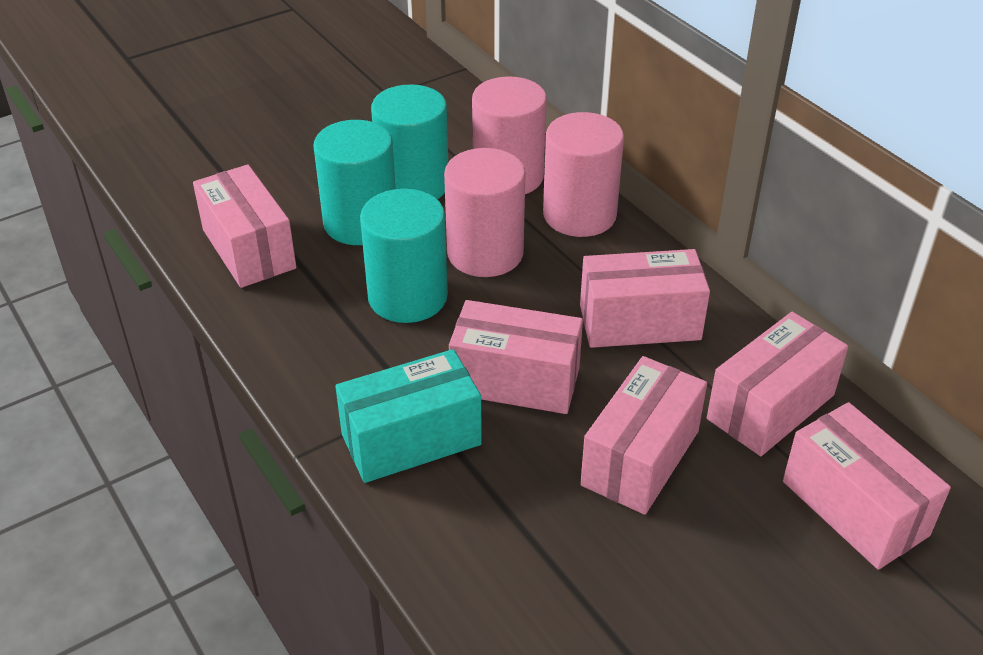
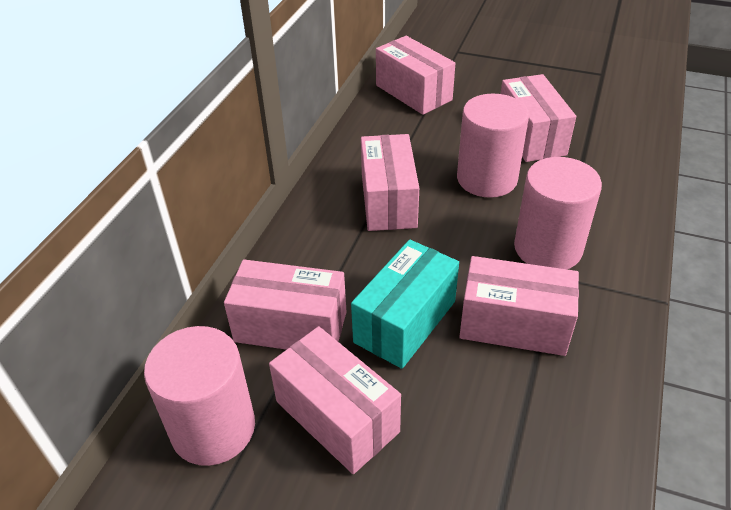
turquoise cylinder: [313,120,396,245] [360,189,448,323] [371,84,448,199] = 3 -> none = 0

